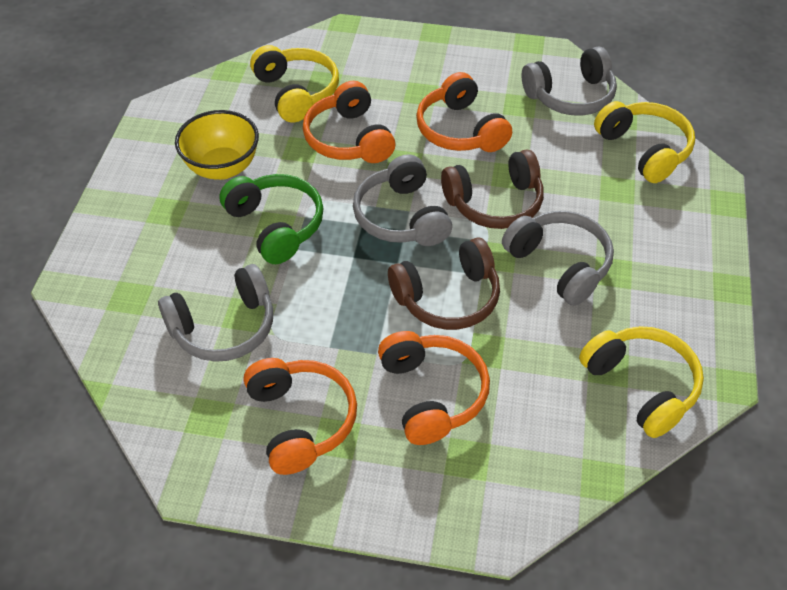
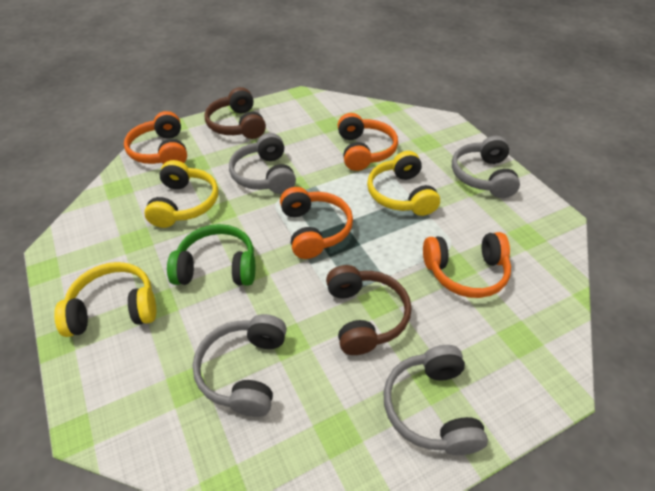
yellow bowl: [175,110,259,180] = 1 -> none = 0

